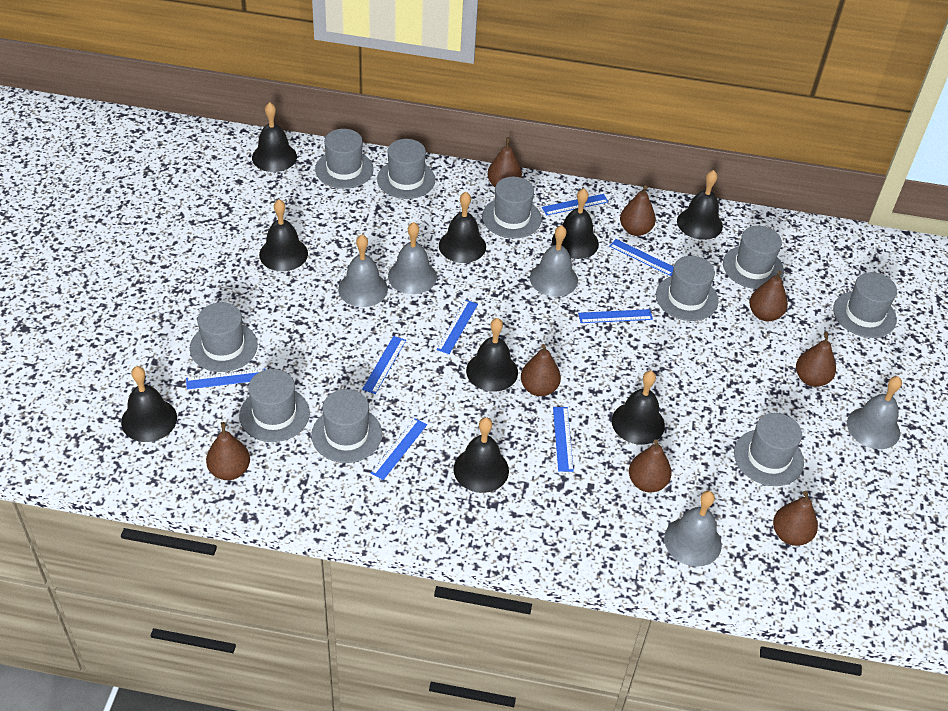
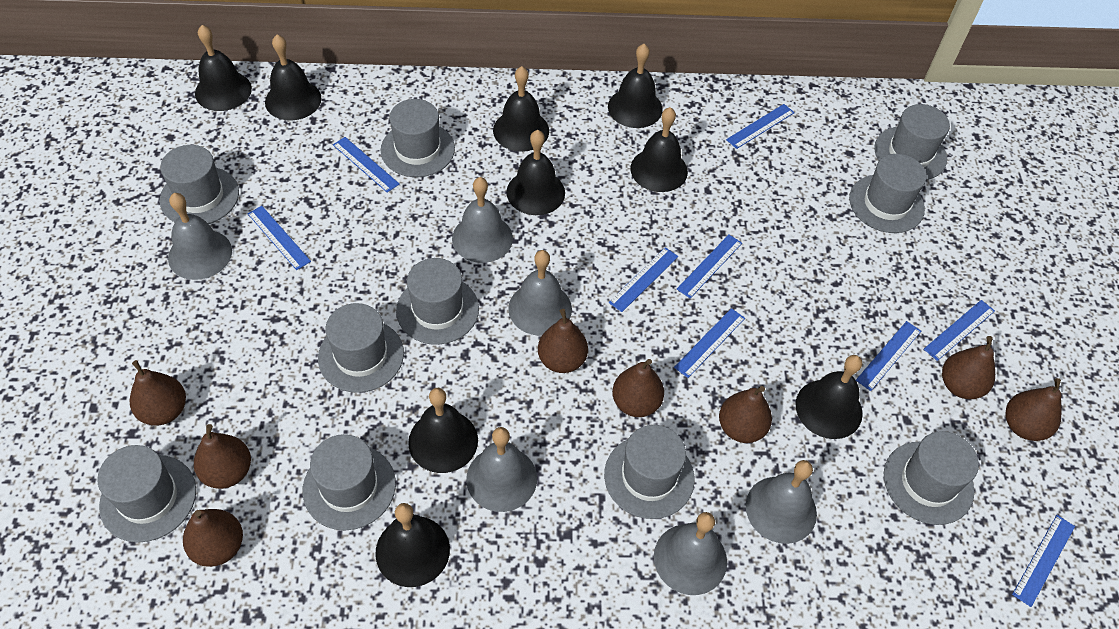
blue ruler: [186,368,265,389] [362,336,406,394] [371,418,427,480] [436,300,478,354] [542,194,609,216] [553,407,574,472] [578,309,653,323] [609,239,674,276] = 8 -> [248,206,311,270] [333,137,400,193] [609,247,678,312] [674,308,745,378] [677,235,742,299] [726,104,795,149] [856,321,921,391] [924,300,995,361] [1012,515,1075,607] = 9
grey bell: [338,235,388,307] [388,222,437,294] [530,225,578,297] [664,491,722,567] [847,376,902,449] = 5 -> [168,193,232,280] [452,177,513,263] [466,427,537,512] [508,250,572,336] [654,512,727,595] [746,460,817,544] = 6

